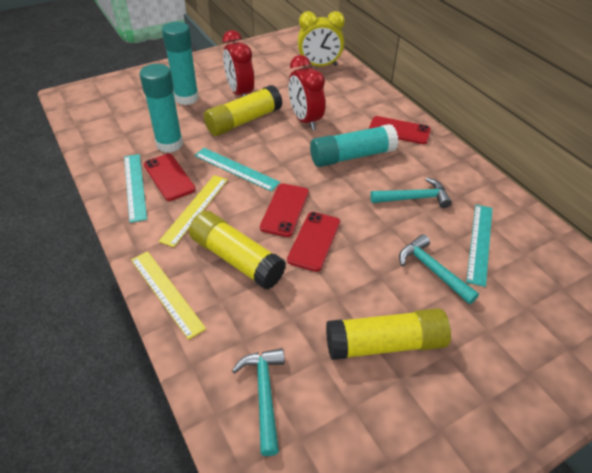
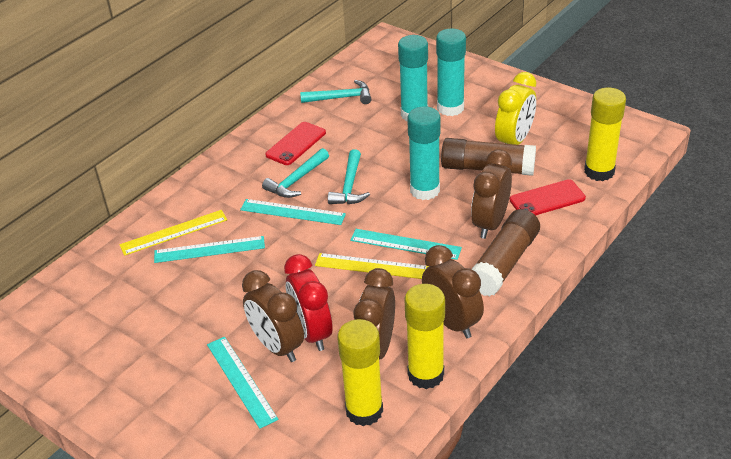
brown clock: none = 0 -> [242,270,304,362] [354,268,395,360] [422,245,484,338] [471,149,512,239] = 4
brown glue stick: none = 0 -> [441,138,536,176] [472,209,540,297] = 2
red clock: [223,30,254,97] [288,55,325,130] = 2 -> [284,254,333,351] = 1
red phone: [144,154,196,201] [260,183,309,237] [287,212,340,272] [369,116,431,144] = 4 -> [265,122,326,165] [509,179,586,216] = 2
turquoise ruler: [124,154,147,223] [194,148,280,192] [466,204,493,287] = 3 -> [154,236,265,263] [207,337,278,429] [240,199,346,225] [350,229,462,260] = 4

